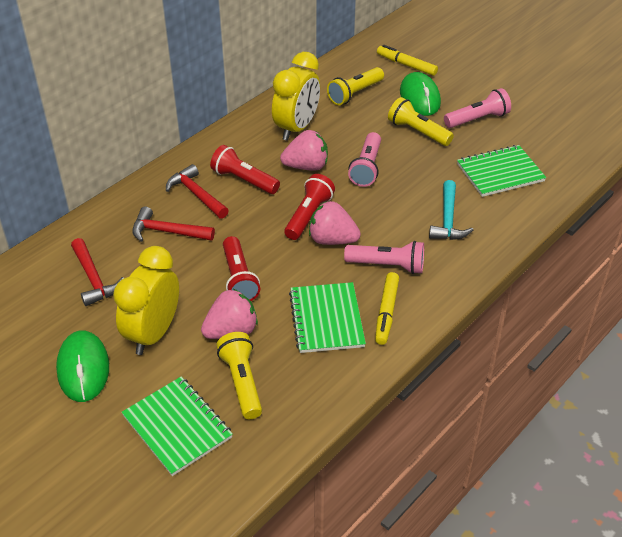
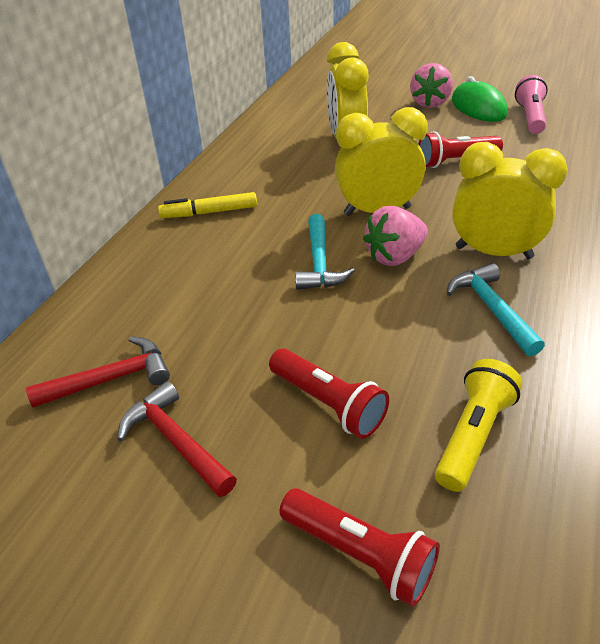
green mouse: [56,330,109,402] [400,72,441,116] = 2 -> [452,76,508,122] = 1
green notebook: [122,376,233,476] [289,282,366,353] [457,145,546,197] = 3 -> none = 0
pink flashlight: [344,241,424,274] [348,132,381,187] [444,88,511,128] = 3 -> [515,75,548,134] = 1
pink strawberry: [201,289,258,339] [280,130,328,171] [309,201,361,245] = 3 -> [363,206,428,266] [410,63,453,108] = 2
red hammer: [71,238,124,306] [132,206,215,242] [166,164,229,219] = 3 -> [26,336,170,408] [117,381,237,497] = 2
turquoise hammer: [429,180,473,240] = 1 -> [295,214,355,290] [447,263,545,356] = 2
yellow clock: [113,246,179,355] [272,52,320,141] = 2 -> [327,42,368,138] [335,107,428,216] [452,142,568,259] = 3
yellow flashlight: [216,332,262,419] [327,67,384,105] [388,97,454,146] = 3 -> [435,359,522,492] = 1
yellow marker: [375,272,399,345] [377,45,438,76] = 2 -> [158,192,257,218] = 1

